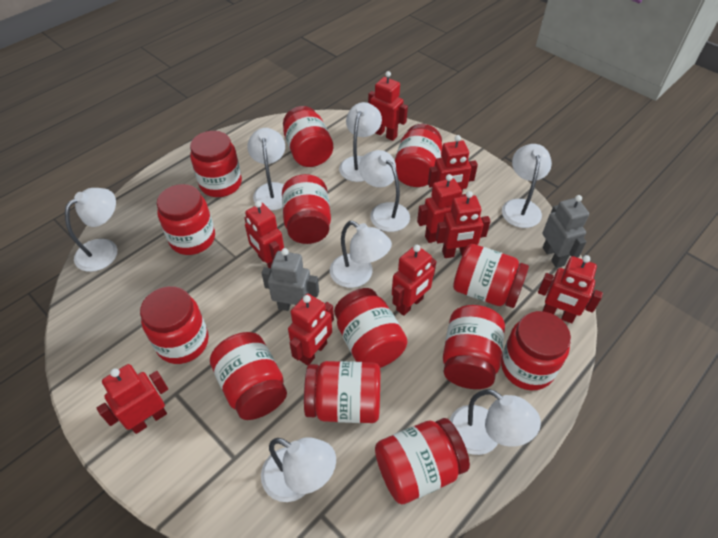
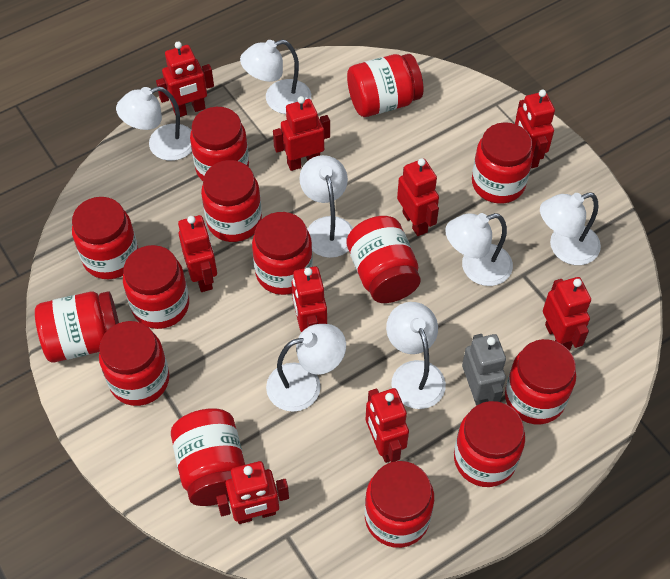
grey robot: [262,248,319,311] [543,195,589,268] = 2 -> [462,334,506,406] = 1
red jar: [140,286,209,364] [157,184,215,255] [190,131,242,197] [210,332,287,420] [282,174,331,244] [283,106,333,167] [304,361,380,423] [334,288,408,368] [375,418,470,505] [395,124,442,187] [443,305,505,389] [453,244,529,308] [501,311,571,390] = 13 -> [35,291,119,362] [72,197,138,279] [99,321,169,406] [123,245,189,329] [171,408,245,506] [190,107,249,181] [201,160,262,242] [252,212,313,295] [347,54,423,117] [347,216,421,303] [365,461,434,548] [454,401,525,487] [472,122,533,204] [505,339,576,424] = 14
white lamp: [65,188,117,272] [247,128,285,210] [261,437,336,502] [330,221,392,288] [339,102,382,182] [359,150,410,232] [450,389,541,455] [502,144,552,228] = 8 -> [116,87,192,161] [240,40,311,114] [266,324,346,412] [299,155,353,258] [386,302,446,409] [445,213,513,286] [540,192,601,265] = 7

